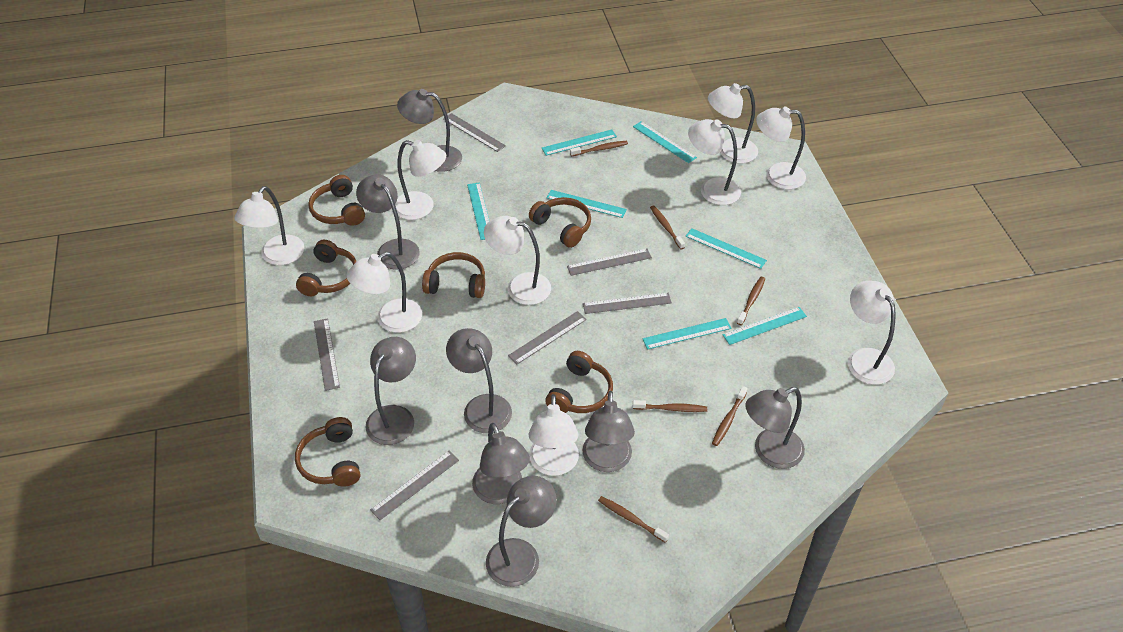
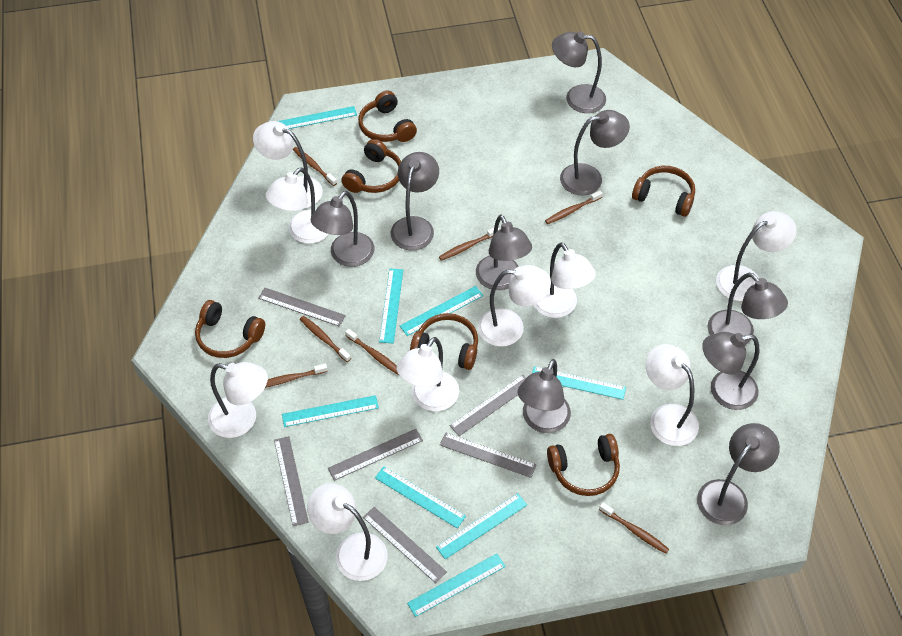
brown toothbrush: [570,141,628,156] [598,496,669,543] [633,400,707,412] [650,205,685,249] [712,386,748,446] [737,277,765,325] = 6 -> [265,364,328,388] [293,147,337,186] [300,316,351,362] [345,328,399,375] [439,228,499,261] [545,190,603,224] [599,502,669,554] = 7
grey lamp: [356,174,420,270] [366,337,416,445] [397,89,462,172] [446,328,512,433] [472,423,530,504] [486,476,557,587] [582,391,635,472] [745,387,805,469] = 8 -> [310,191,374,267] [391,152,439,251] [476,215,532,290] [518,359,571,433] [552,32,606,113] [560,110,630,195] [697,423,780,525] [702,332,759,410] [707,273,788,345] = 9
turquoise ruler: [467,182,489,240] [542,129,617,156] [547,190,627,218] [633,121,697,163] [642,318,732,350] [685,228,767,269] [723,307,807,345] = 7 -> [278,106,357,129] [282,395,379,427] [375,466,466,528] [379,269,403,344] [400,286,484,336] [407,553,506,617] [436,493,527,560] [532,366,626,400] = 8

